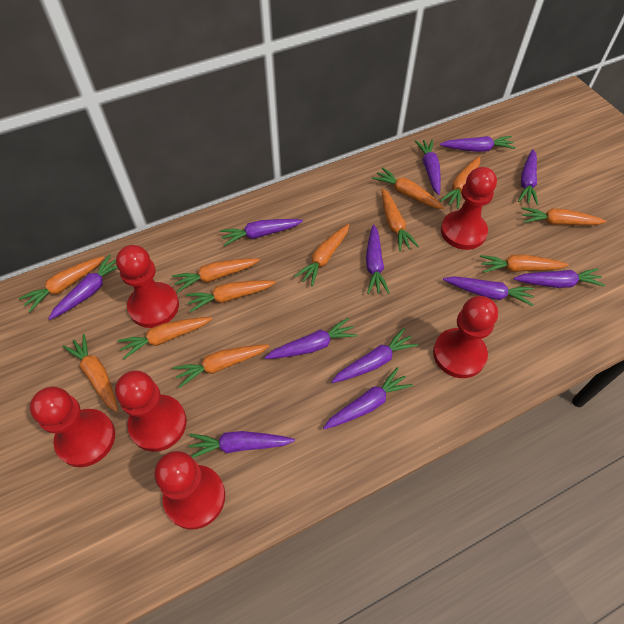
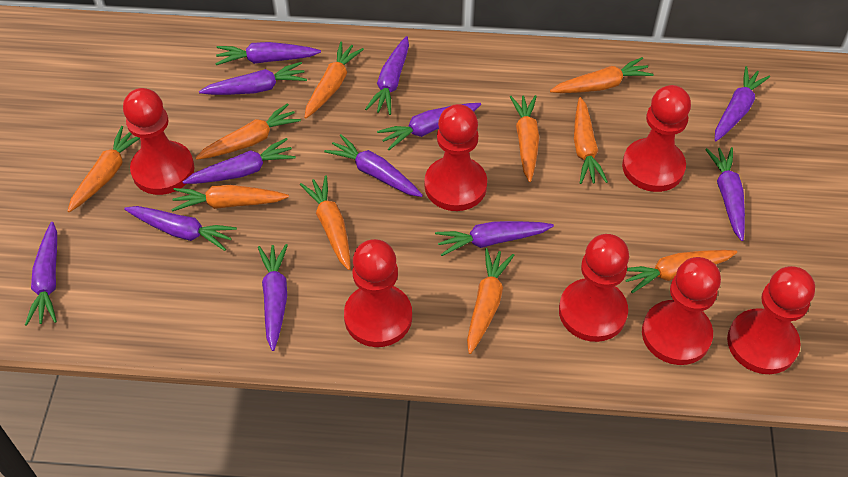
orange carrot: [19,256,105,312] [63,334,118,412] [118,317,213,359] [172,258,260,293] [173,344,269,388] [186,280,276,313] [294,224,349,286] [372,167,444,209] [382,188,419,251] [440,156,480,209] [480,255,569,273] [521,207,607,225] = 12 -> [68,126,140,212] [171,185,289,211] [195,103,301,160] [300,175,351,270] [304,42,364,119] [467,248,514,354] [510,95,539,182] [550,57,654,93] [574,97,608,184] [625,250,737,293] = 10
red pawn: [30,386,115,467] [115,370,187,452] [116,245,179,328] [154,451,225,530] [433,296,498,378] [441,167,497,250] = 6 -> [123,88,194,195] [344,239,412,347] [425,104,487,211] [559,234,629,342] [622,85,691,192] [642,257,721,365] [727,266,815,374] = 7

